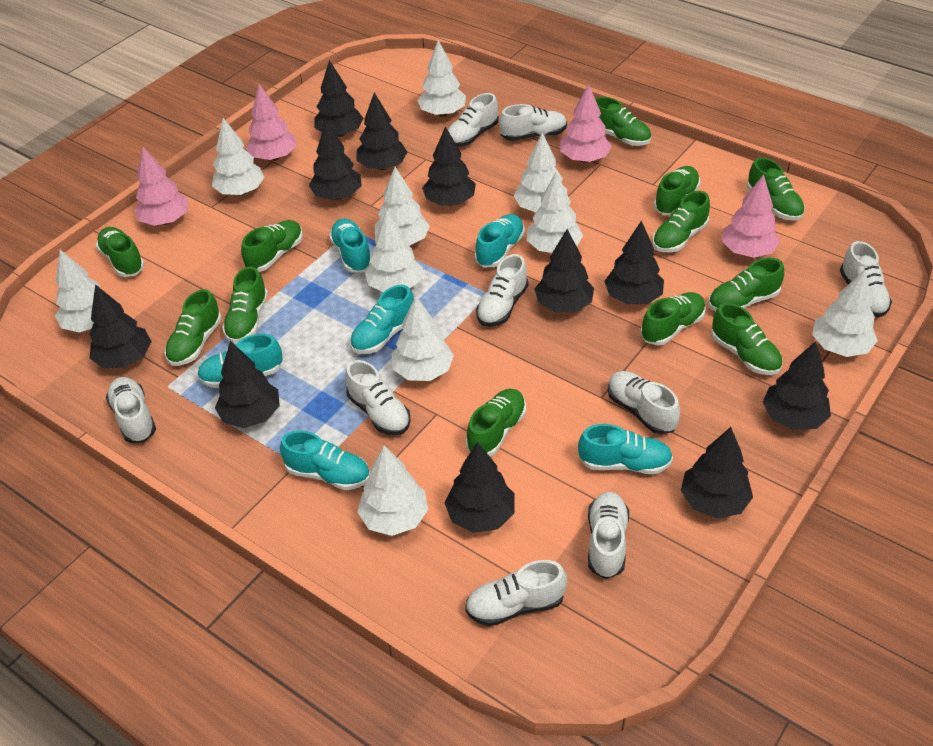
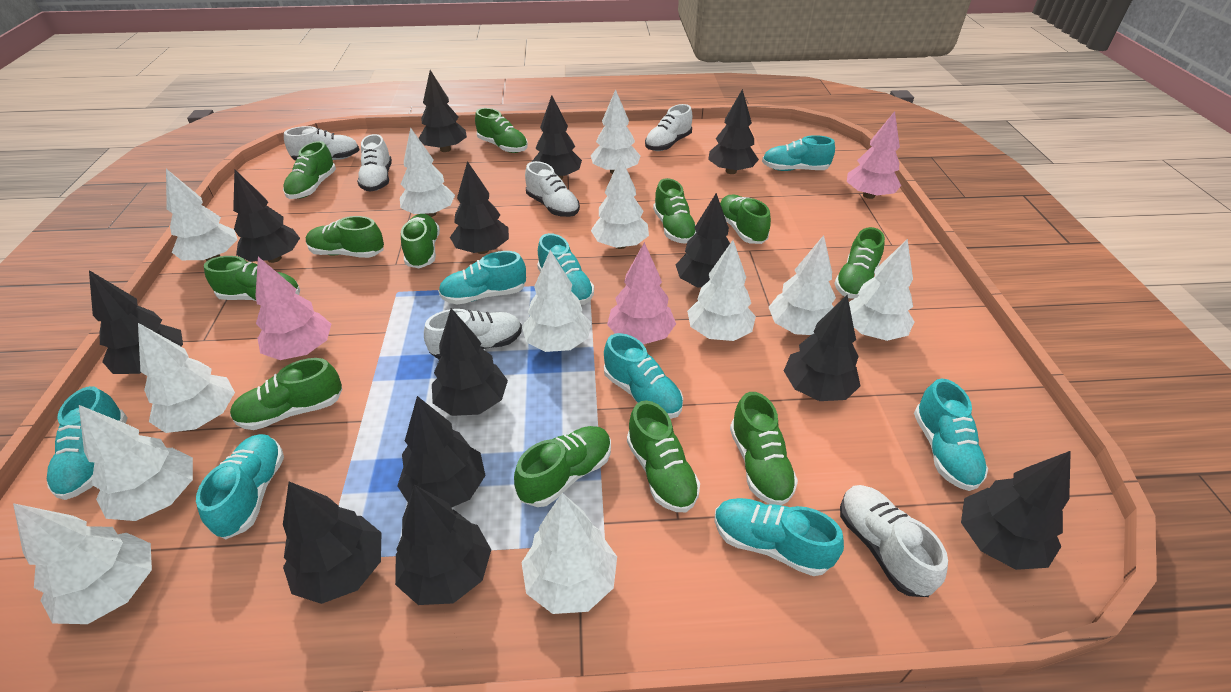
black tree: [89,284,152,368] [215,341,280,428] [309,122,362,200] [314,60,364,137] [356,92,407,170] [422,126,476,206] [445,442,514,533] [535,229,594,312] [604,221,664,304] [681,427,753,519] [763,341,831,430] = 11 -> [89,270,183,374] [233,169,300,263] [283,482,381,604] [395,484,491,605] [397,396,486,508] [419,70,467,152] [432,308,508,416] [450,161,509,254] [532,95,582,180] [675,193,730,288] [708,89,759,174] [784,295,861,401] [961,451,1071,570] = 13
pink tree: [134,147,189,226] [246,84,297,161] [560,84,612,163] [722,174,780,258] = 4 -> [255,257,331,360] [607,242,676,344] [847,111,901,199] = 3
turquoise shoe: [197,334,283,388] [280,430,370,490] [329,218,371,273] [350,285,414,354] [475,214,525,267] [578,424,673,474] = 6 -> [47,386,128,500] [196,434,284,539] [438,251,526,304] [537,233,594,305] [604,333,683,419] [714,498,844,576] [762,135,835,171] [914,378,988,491] = 8
white shoe: [106,377,156,443] [345,360,411,435] [448,93,499,147] [465,560,567,626] [476,254,528,326] [499,104,567,141] [588,491,629,579] [608,371,680,434] [840,241,892,318] = 9 -> [284,126,359,160] [357,134,392,192] [424,309,522,360] [525,161,580,217] [645,104,692,151] [840,485,948,597] = 6
white tree: [55,249,115,332] [212,118,264,195] [357,445,428,536] [365,210,423,292] [374,167,430,246] [391,296,454,381] [417,40,466,117] [513,133,567,212] [527,172,583,253] [812,270,878,357] = 10 -> [13,503,152,624] [79,405,193,521] [138,323,235,433] [166,169,238,261] [400,127,455,217] [521,493,617,614] [522,250,591,352] [591,89,641,174] [591,157,649,249] [687,240,756,341] [768,235,836,335] [849,239,914,341] = 12

